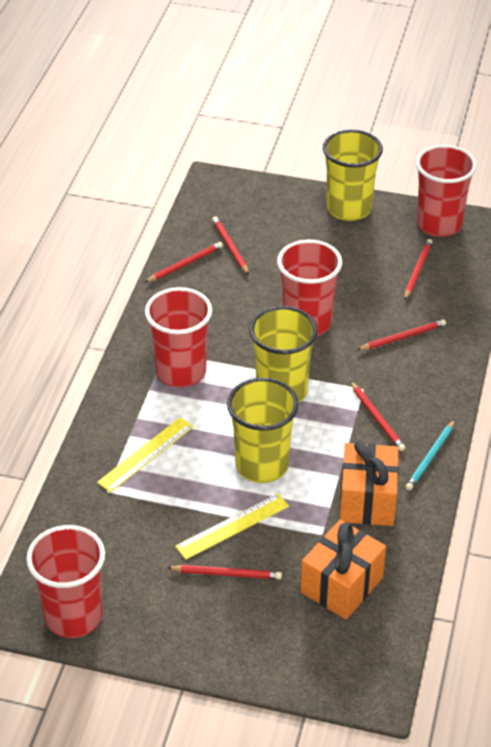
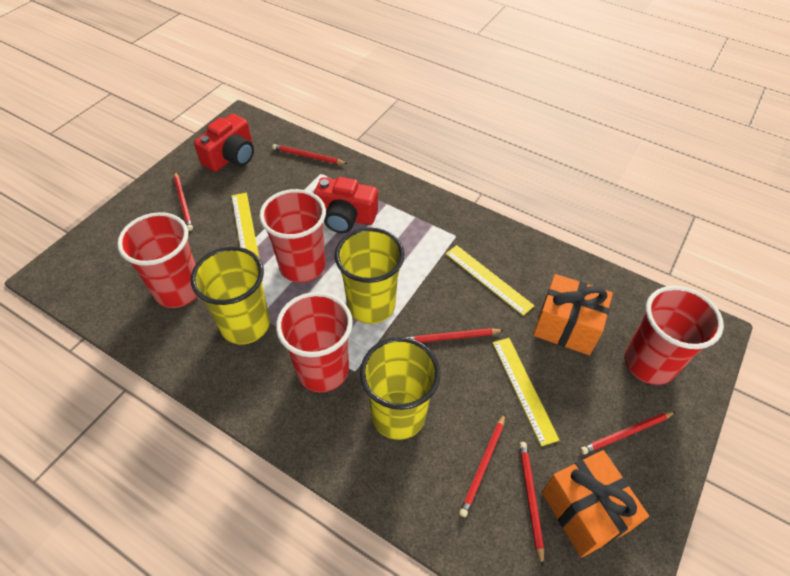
red camera: none = 0 -> [194,114,254,172] [314,177,378,233] = 2
turquoise pencil: [406,420,455,491] = 1 -> none = 0
yellow ruler: [97,417,194,492] [175,494,289,560] = 2 -> [231,193,259,257] [446,245,535,316] [493,338,560,446] = 3

